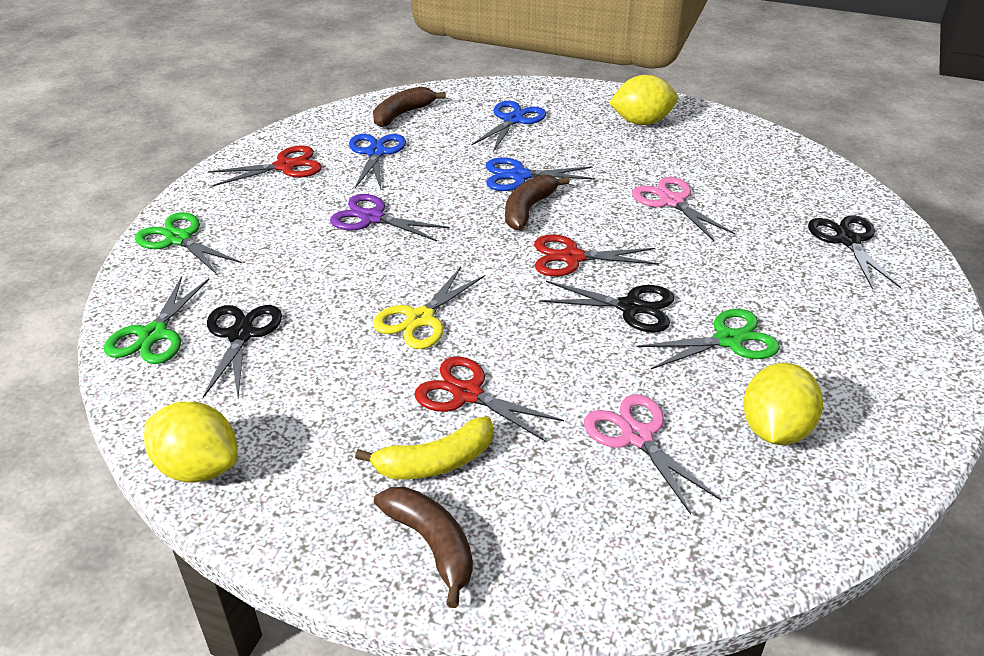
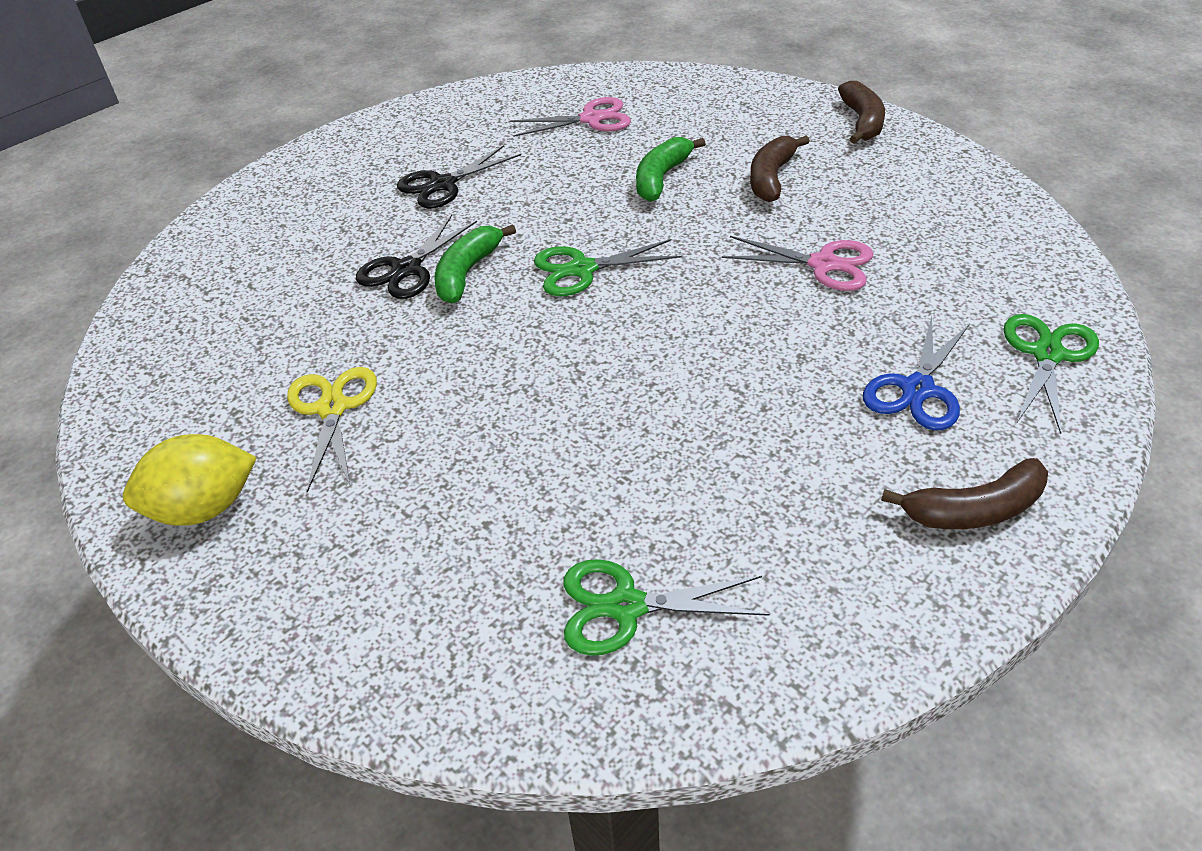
black scissors: [203,305,282,398] [540,281,674,333] [808,215,901,289] = 3 -> [356,215,477,299] [397,145,521,209] = 2
blue scissors: [349,134,406,189] [471,101,546,152] [486,158,596,191] = 3 -> [863,316,970,430] = 1
green banana: none = 0 -> [434,224,516,304] [636,137,706,202] = 2
purple scissors: [330,194,450,241] = 1 -> none = 0
red scissors: [208,145,322,186] [414,356,564,442] [534,235,659,276] = 3 -> none = 0
yellow banana: [355,417,493,479] = 1 -> none = 0
yellow lemon: [144,402,238,483] [609,75,678,125] [743,363,823,445] = 3 -> [123,434,257,526] = 1

